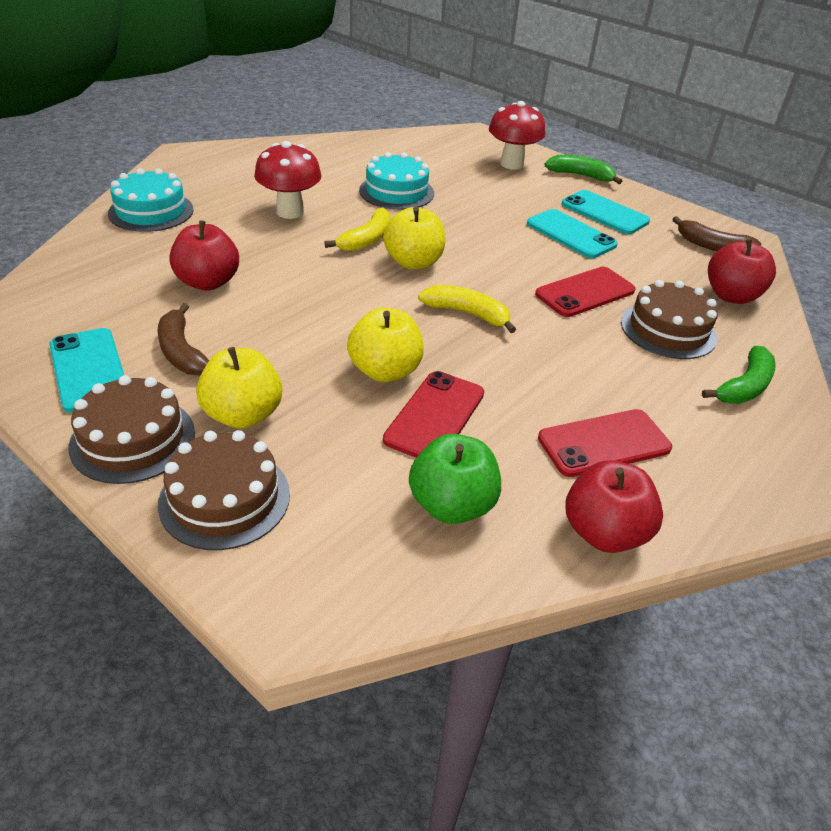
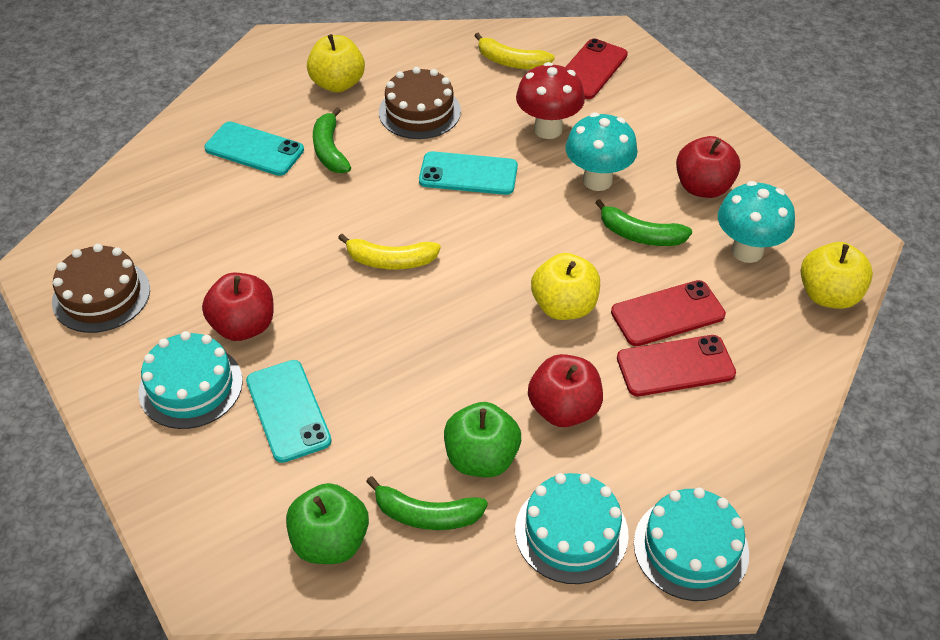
brown banana: [157,303,209,375] [672,216,761,251] = 2 -> none = 0
brown cake: [69,375,195,484] [158,430,290,550] [621,280,718,359] = 3 -> [52,244,150,333] [379,67,461,139] = 2
green apple: [409,434,501,524] = 1 -> [286,483,369,564] [444,402,521,477] = 2
green banana: [544,155,622,184] [702,346,775,404] = 2 -> [313,107,351,173] [366,476,488,530] [595,199,692,246] = 3
red mushroom: [254,141,321,219] [489,101,545,169] = 2 -> [516,62,585,139] = 1
turquoise cake: [108,168,194,232] [359,152,434,210] = 2 -> [139,331,243,429] [515,473,629,584] [634,487,749,601] = 3
turquoise mushroom: none = 0 -> [565,113,638,191] [718,181,795,263] = 2

